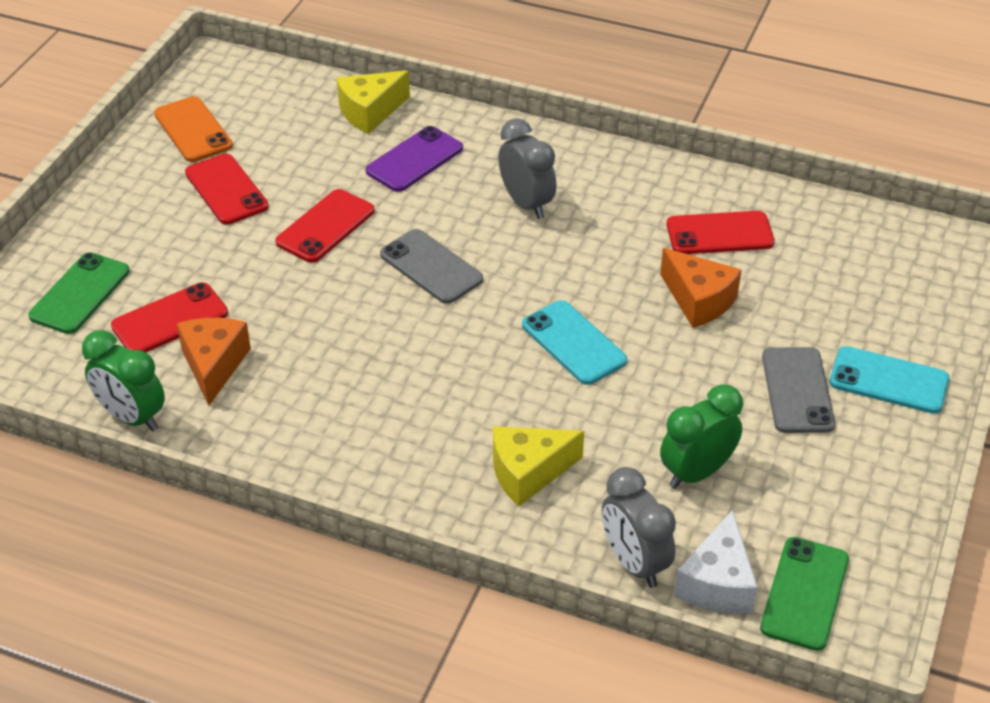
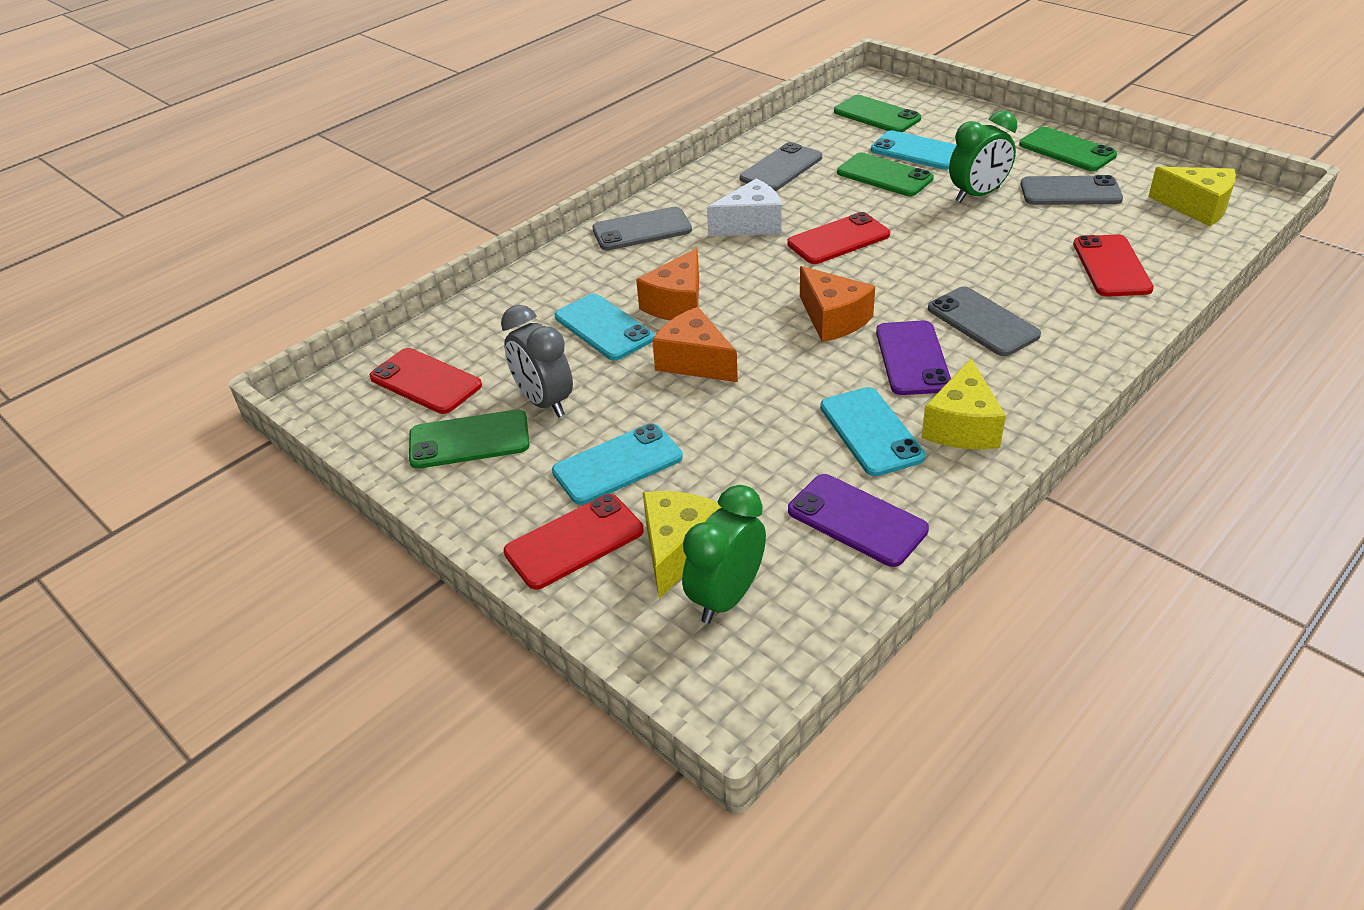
green phone: [28,252,130,334] [760,537,849,651] = 2 -> [409,409,530,469] [834,95,921,132] [837,153,934,196] [1019,127,1117,171] = 4
grey clock: [498,118,556,219] [602,467,676,588] = 2 -> [501,305,573,417] = 1
grey phone: [380,229,483,304] [762,347,835,433] = 2 -> [592,207,692,250] [740,142,822,191] [928,286,1041,356] [1021,175,1123,205] = 4
orange cheese: [177,318,251,405] [660,248,741,328] = 2 -> [636,248,699,321] [652,307,738,382] [800,266,875,342] = 3
orange phone: [154,96,233,162] = 1 -> none = 0
purple phone: [365,126,463,192] = 1 -> [788,474,929,567] [876,320,951,395] = 2
turquoise phone: [522,300,627,385] [829,346,949,414] = 2 -> [552,423,683,505] [555,294,654,360] [820,387,926,476] [871,130,956,170] = 4
yellow cheese: [337,70,410,134] [493,426,584,506] = 2 -> [643,491,722,599] [921,358,1006,449] [1148,167,1236,226] = 3

